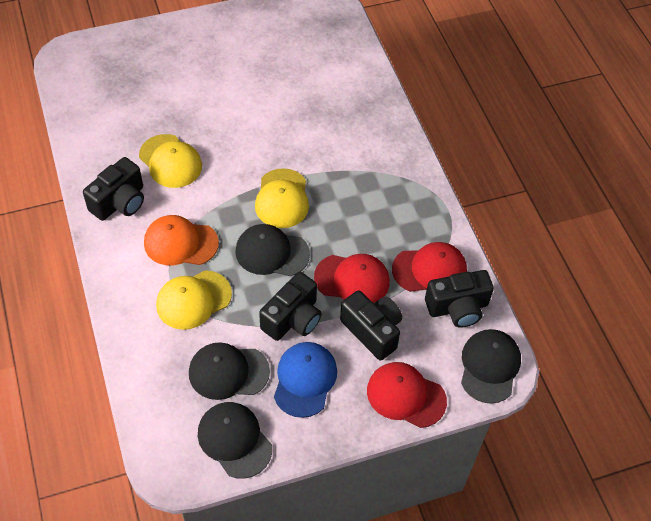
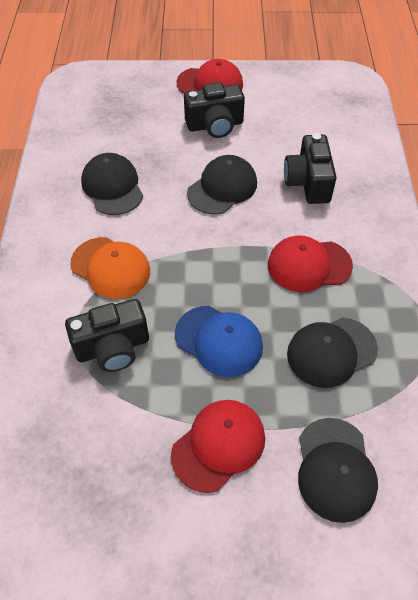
black camera: [83,157,144,221] [259,272,322,341] [340,290,402,361] [425,270,494,328] = 4 -> [65,299,149,372] [184,82,245,138] [284,133,337,204] = 3
yellow cap: [139,134,202,188] [156,270,232,330] [255,168,309,228] = 3 -> none = 0

